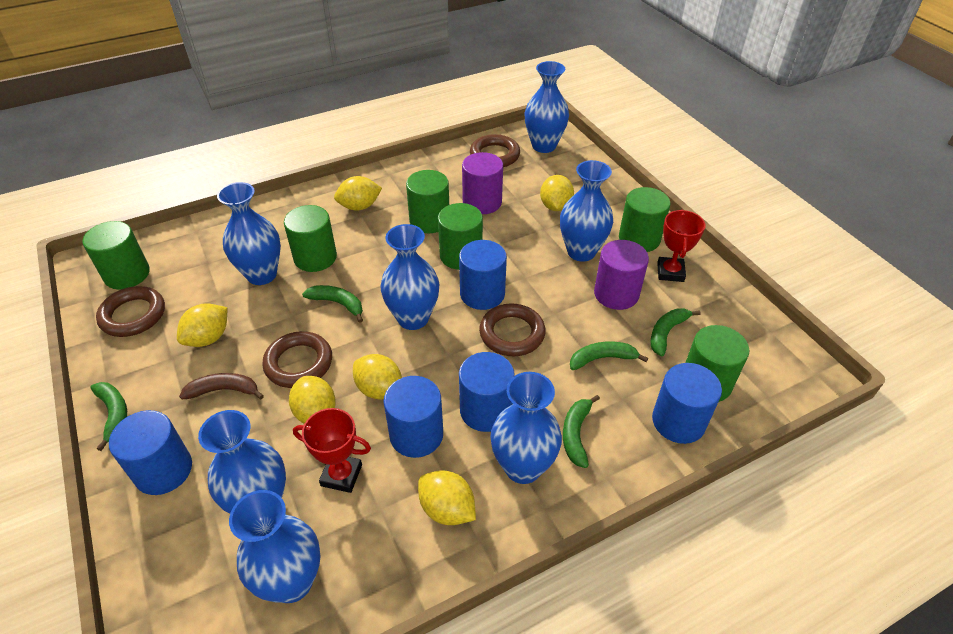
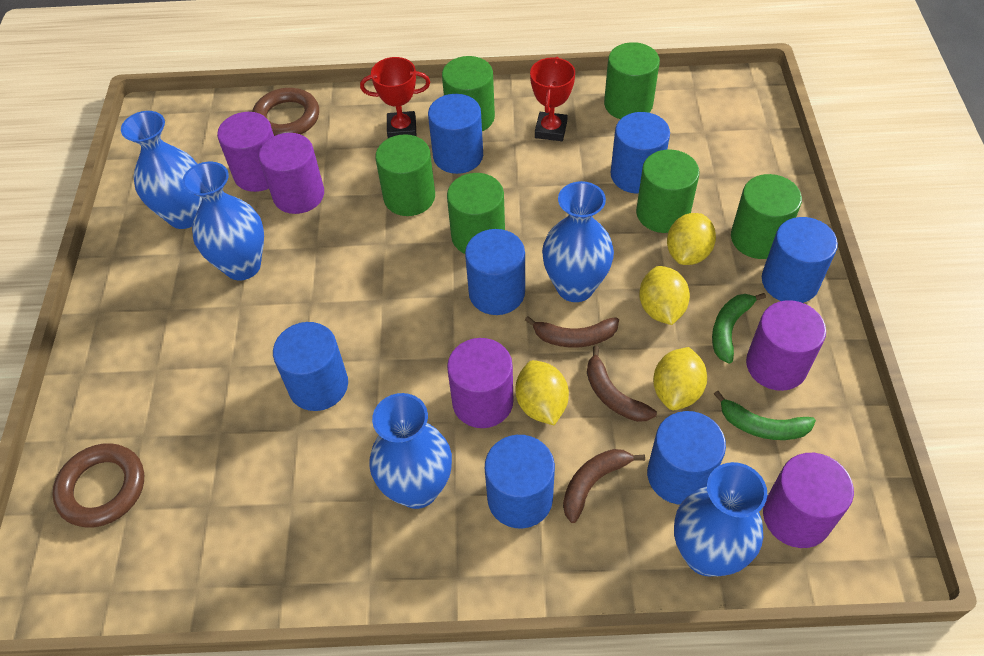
blue cylinder: [109,410,192,495] [384,376,443,458] [459,240,507,310] [459,352,515,432] [652,363,722,444] = 5 -> [273,322,348,411] [428,94,483,174] [465,229,525,315] [485,435,555,528] [611,112,670,194] [647,411,726,505] [762,217,838,303] = 7
blue vase: [198,410,286,513] [217,182,281,285] [229,490,321,603] [380,224,440,330] [490,372,562,484] [524,61,569,153] [560,160,613,262] = 7 -> [121,111,202,229] [182,162,264,280] [369,393,452,509] [542,181,614,302] [674,462,767,576] = 5
brown banana: [179,373,264,399] = 1 -> [525,316,619,348] [563,449,645,523] [587,346,657,422] = 3
brown ring: [96,286,165,337] [262,331,332,388] [470,134,520,167] [479,304,546,356] = 4 -> [52,443,144,527] [252,88,319,136] = 2
green banana: [90,382,127,451] [302,285,363,323] [563,395,600,468] [570,341,648,370] [650,308,701,356] = 5 -> [712,293,766,364] [714,391,816,440] = 2
purple cylinder: [462,152,503,214] [594,240,649,310] = 2 -> [217,112,274,192] [259,133,324,214] [447,338,513,428] [746,300,826,391] [763,453,854,548] = 5
yellow lemon: [177,303,227,347] [289,376,336,424] [334,176,382,210] [353,354,402,399] [418,470,476,525] [540,175,574,211] = 6 -> [516,360,569,425] [639,266,690,325] [653,347,707,410] [667,213,716,265] = 4

